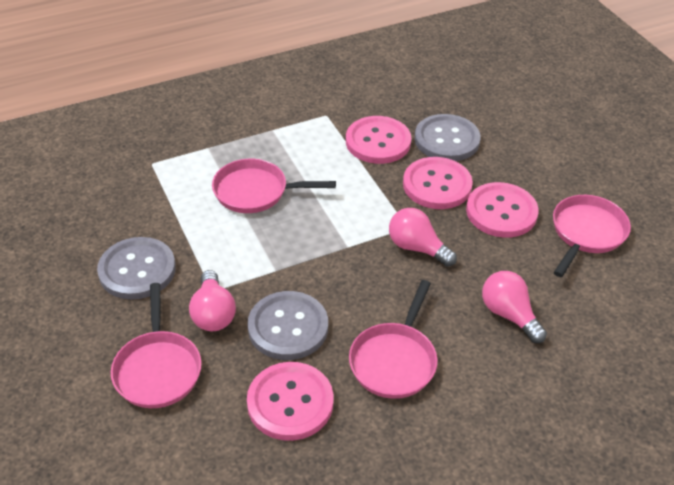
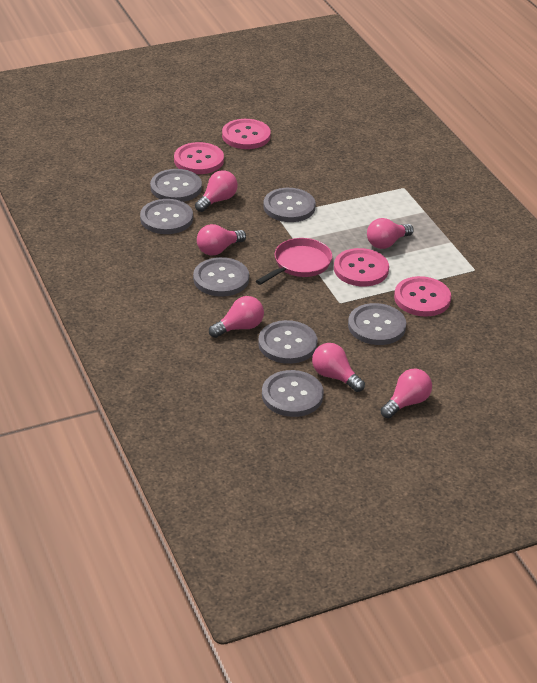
grey button: [97,237,176,300] [248,291,328,360] [415,114,480,161] = 3 -> [140,199,193,234] [150,169,202,202] [193,257,249,297] [258,320,317,364] [262,370,324,417] [263,188,316,222] [348,303,406,345] = 7
pink light bulb: [189,270,236,331] [389,208,457,267] [482,271,547,343] = 3 -> [195,170,238,212] [197,224,246,256] [209,296,264,338] [312,343,365,392] [367,218,414,249] [380,369,432,419] = 6
pink pan: [111,283,202,408] [212,159,336,213] [349,280,438,399] [553,195,631,277] = 4 -> [256,238,332,285] = 1

